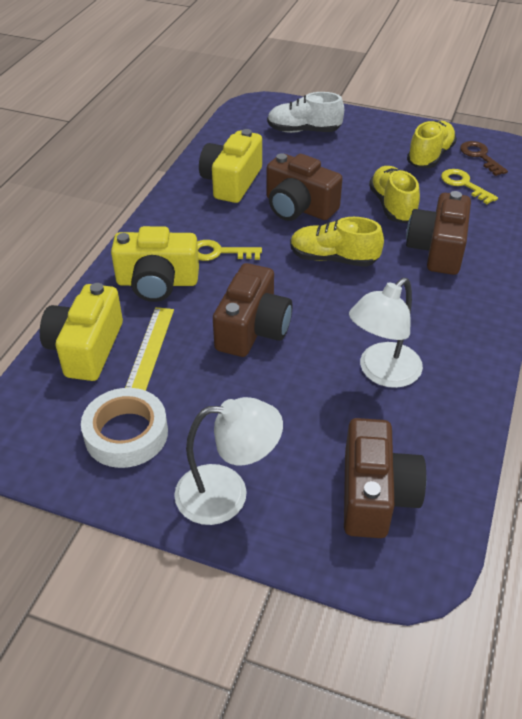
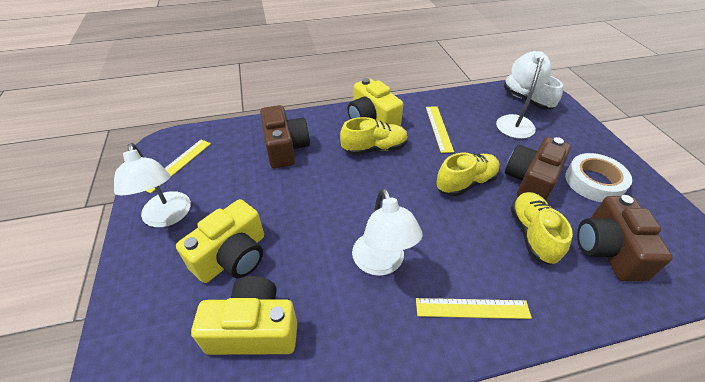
brown camera: [213,263,292,357] [266,153,343,221] [344,418,427,538] [406,191,471,275] = 4 -> [260,105,310,168] [505,137,571,201] [577,195,673,282] = 3
brown key: [460,141,508,176] = 1 -> none = 0
white lamp: [174,397,283,525] [349,278,423,388] = 2 -> [114,143,191,227] [352,188,423,276] [496,51,551,139] = 3
yellow key: [197,240,262,261] [441,169,498,204] = 2 -> none = 0
yellow ruler: [125,307,174,391] = 1 -> [146,140,211,193] [416,298,532,319] [426,106,454,153] = 3

